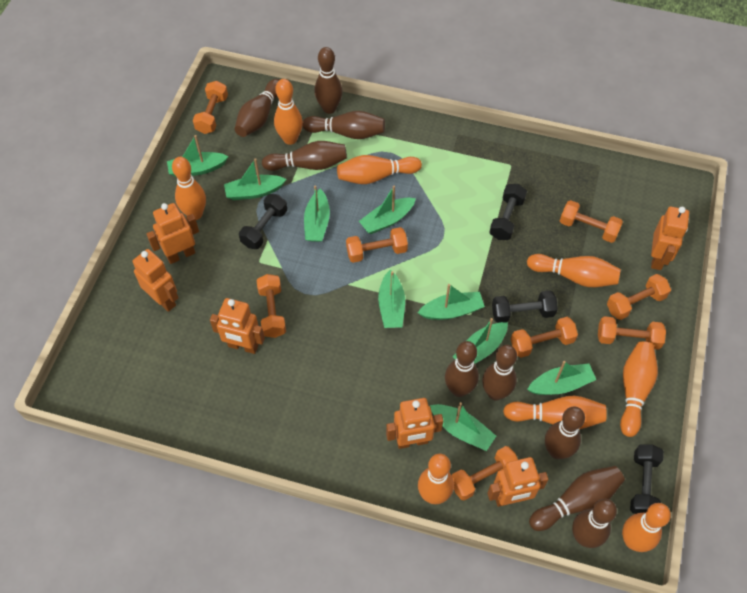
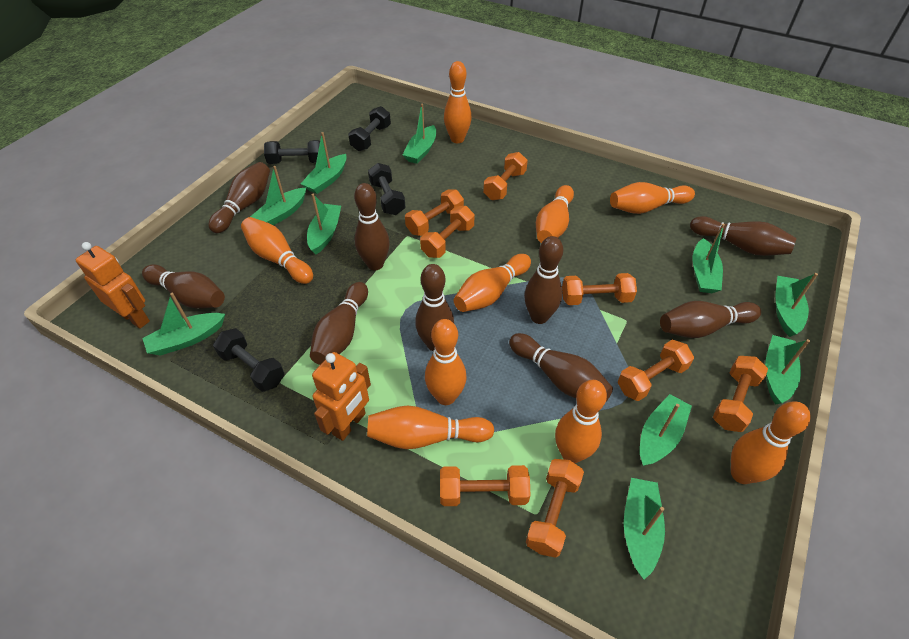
green boat: [167,135,229,177] [224,158,286,200] [304,186,330,242] [359,186,416,234] [378,270,405,328] [418,284,485,320] [430,402,496,451] [453,318,508,364] [527,361,596,395] = 9 -> [142,293,225,356] [250,166,306,225] [301,132,347,194] [307,194,341,254] [403,104,436,164] [624,478,665,580] [640,394,692,466] [692,224,725,293] [765,335,810,404] [775,273,818,337] = 10
orange bowling pin: [172,157,206,220] [274,79,303,145] [337,155,422,184] [418,454,454,504] [503,396,607,429] [527,254,621,287] [620,341,658,437] [622,503,671,552] = 8 -> [241,217,313,284] [367,406,494,449] [425,319,467,405] [444,61,471,143] [454,254,531,312] [536,185,574,243] [555,380,607,463] [610,182,695,214] [731,402,811,484] = 9
orange robot: [133,249,179,312] [146,203,199,264] [210,298,265,354] [386,398,443,449] [487,457,549,507] [651,207,689,270] = 6 -> [76,242,150,329] [312,352,371,441] = 2

